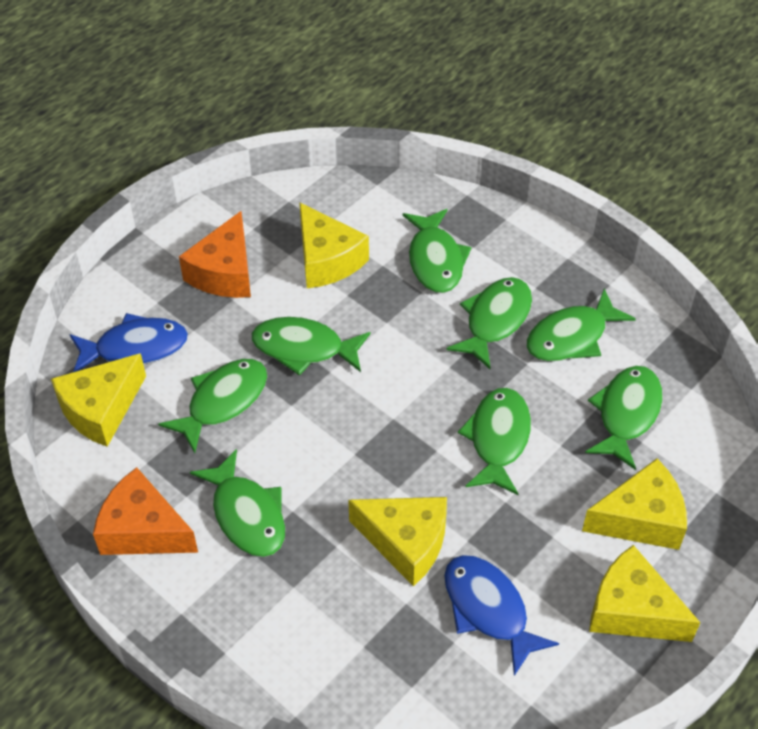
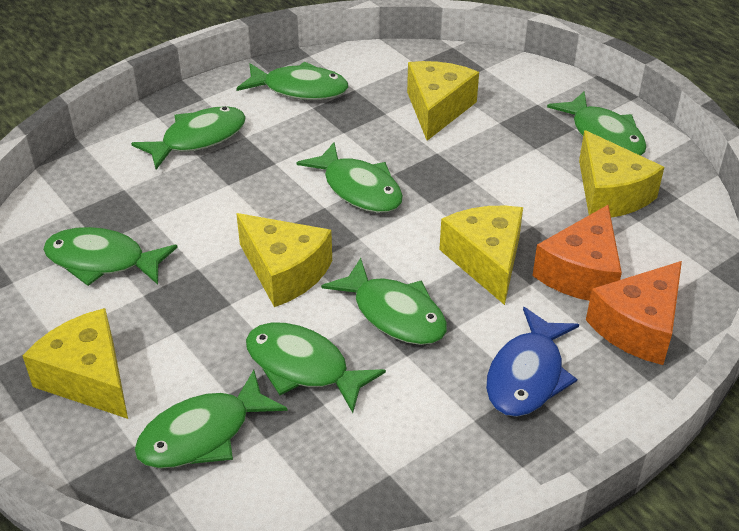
blue fish: [69,313,188,372] [444,555,559,676] = 2 -> [486,307,579,417] = 1

